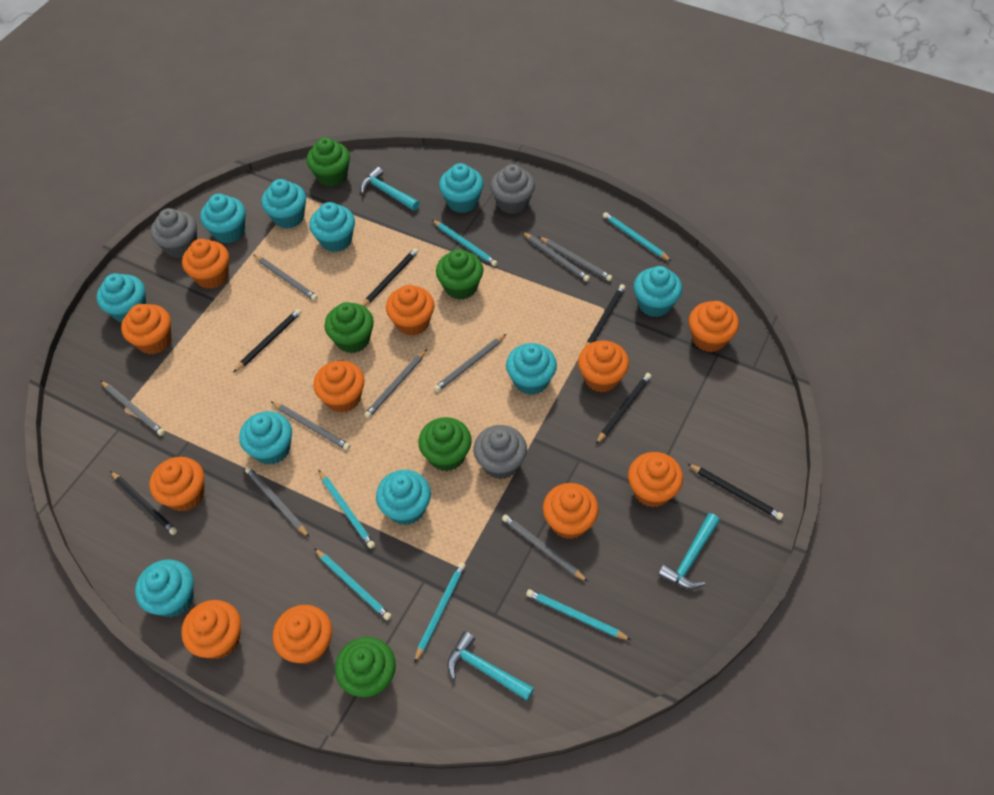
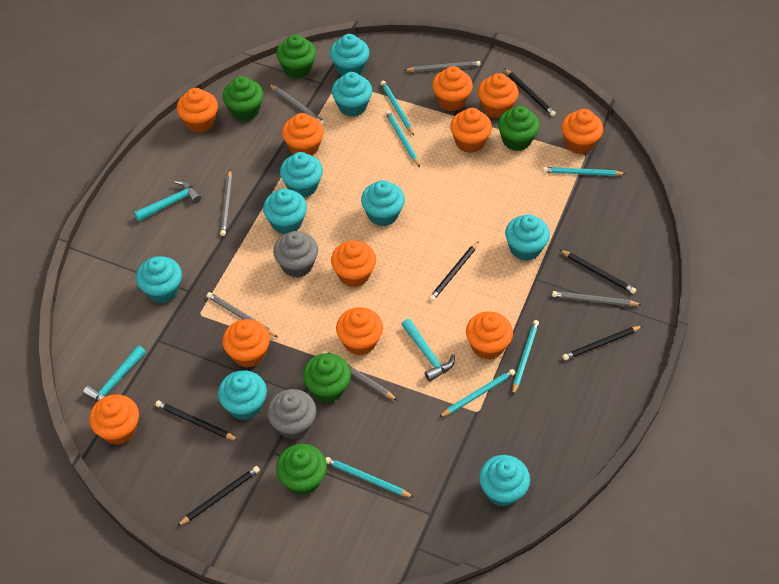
grey cupcake: [151,208,197,258] [473,425,527,479] [490,164,535,214] = 3 -> [267,389,316,439] [273,231,318,278] = 2
grey pencil: [100,380,165,436] [245,467,309,537] [253,254,318,301] [271,402,350,450] [364,349,427,418] [434,334,506,392] [502,514,588,582] [523,232,590,281] [539,237,613,281] = 9 -> [207,292,277,337] [220,169,232,236] [269,84,326,126] [322,350,398,401] [404,61,481,72] [552,291,642,306] = 6
turquoise cupcake: [96,273,146,322] [135,559,194,617] [200,194,246,243] [239,411,292,465] [261,179,306,229] [309,202,355,252] [376,470,431,525] [439,163,484,213] [506,343,557,395] [633,266,682,317] = 10 -> [136,256,182,303] [218,370,267,420] [263,188,307,234] [280,152,323,197] [330,34,370,76] [332,72,372,117] [361,180,405,226] [479,455,530,507] [505,214,550,261] = 9

